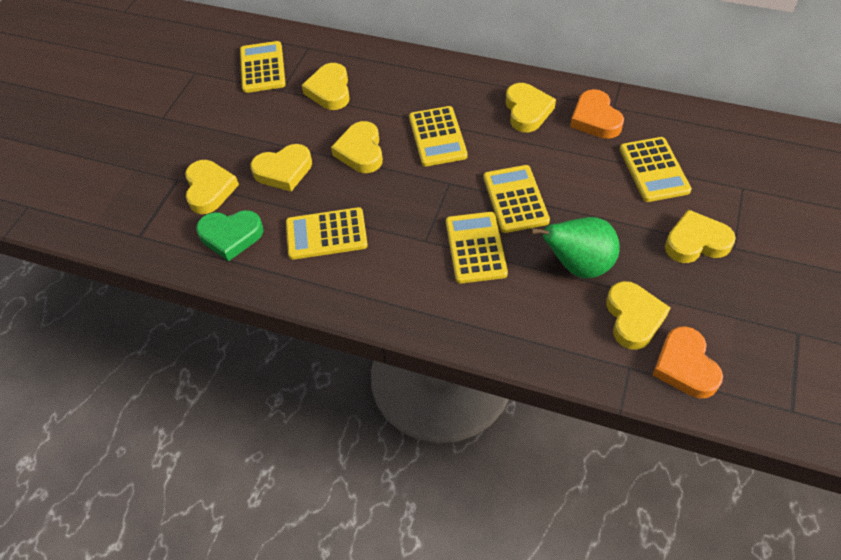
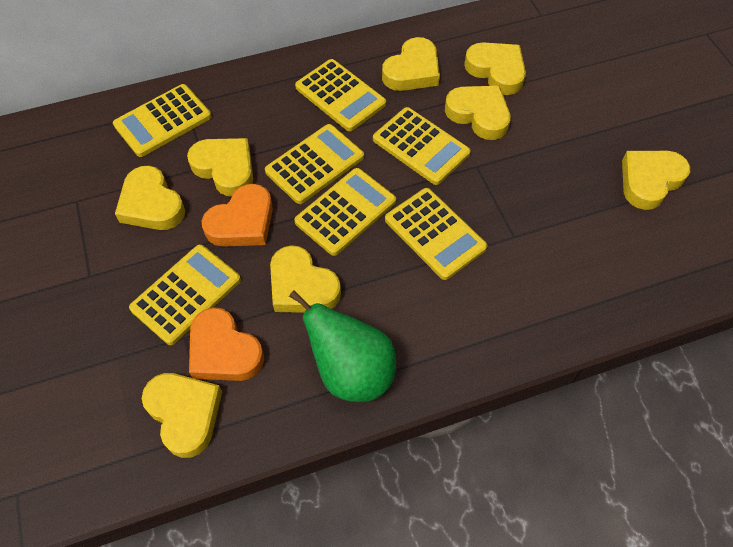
green heart: [196,210,264,261] = 1 -> none = 0
yellow calculator: [240,41,286,93] [286,207,368,260] [409,106,468,167] [446,212,508,284] [484,165,550,233] [620,137,692,202] = 6 -> [113,84,211,157] [129,244,241,345] [265,124,364,204] [294,168,396,256] [295,59,386,131] [373,107,471,185] [385,188,488,280] = 7
yellow heart: [185,160,239,214] [251,144,312,191] [302,63,350,110] [331,121,383,173] [506,83,556,132] [606,281,670,350] [665,210,736,263] = 7 -> [115,166,185,230] [142,373,222,458] [187,138,253,197] [270,245,341,313] [382,37,440,91] [445,86,511,140] [464,42,526,95] [622,151,690,210] = 8

